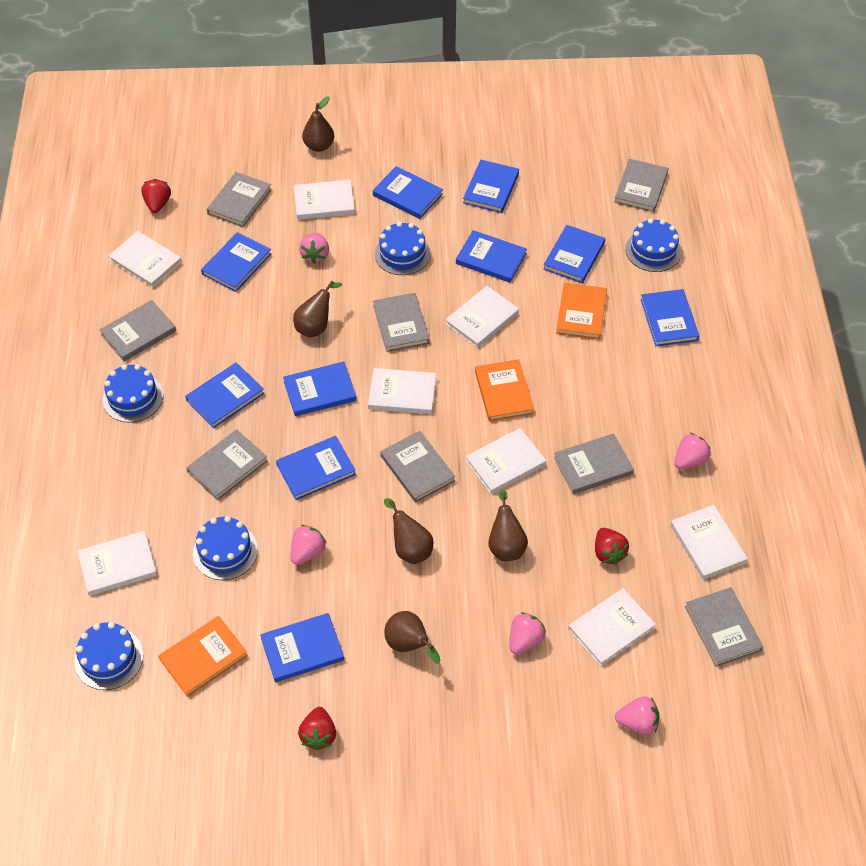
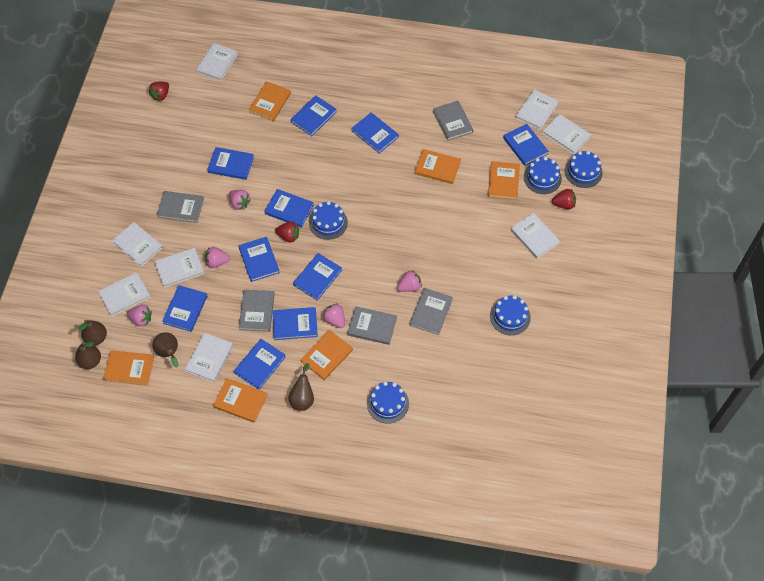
brown pear: [293,280,342,338] [302,97,334,152] [384,498,433,564] [384,611,440,664] [488,489,528,561] = 5 -> [75,342,101,369] [79,320,107,346] [152,332,178,367] [288,363,314,411] = 4
grey book: [99,300,176,361] [186,429,268,500] [207,172,272,227] [373,293,430,352] [380,431,455,503] [554,433,634,494] [614,159,668,212] [685,587,763,667] = 8 -> [157,191,204,223] [239,290,275,332] [347,306,397,345] [410,288,453,335] [433,101,473,141] = 5
orange book: [158,616,248,697] [475,359,534,421] [556,282,607,340] = 3 -> [103,350,154,386] [213,378,268,423] [249,81,291,121] [301,330,353,380] [415,149,461,184] [488,161,520,200] = 6

